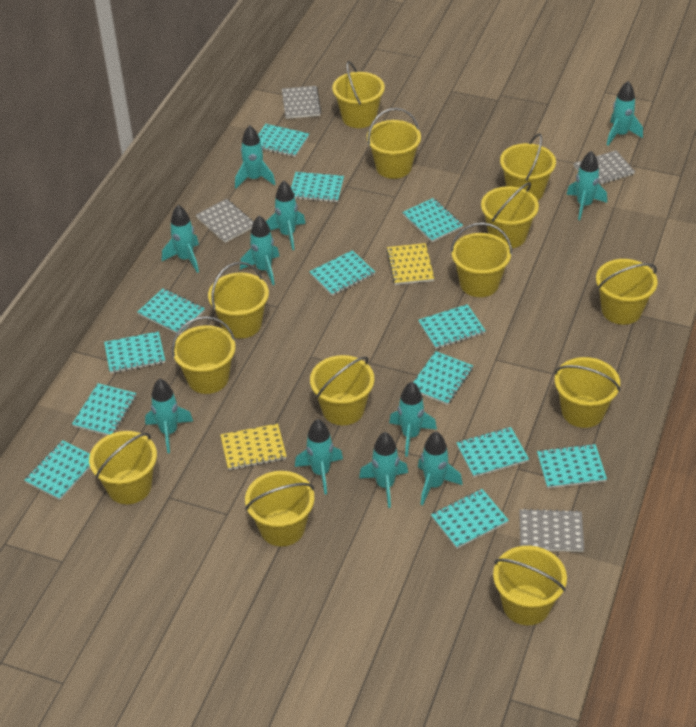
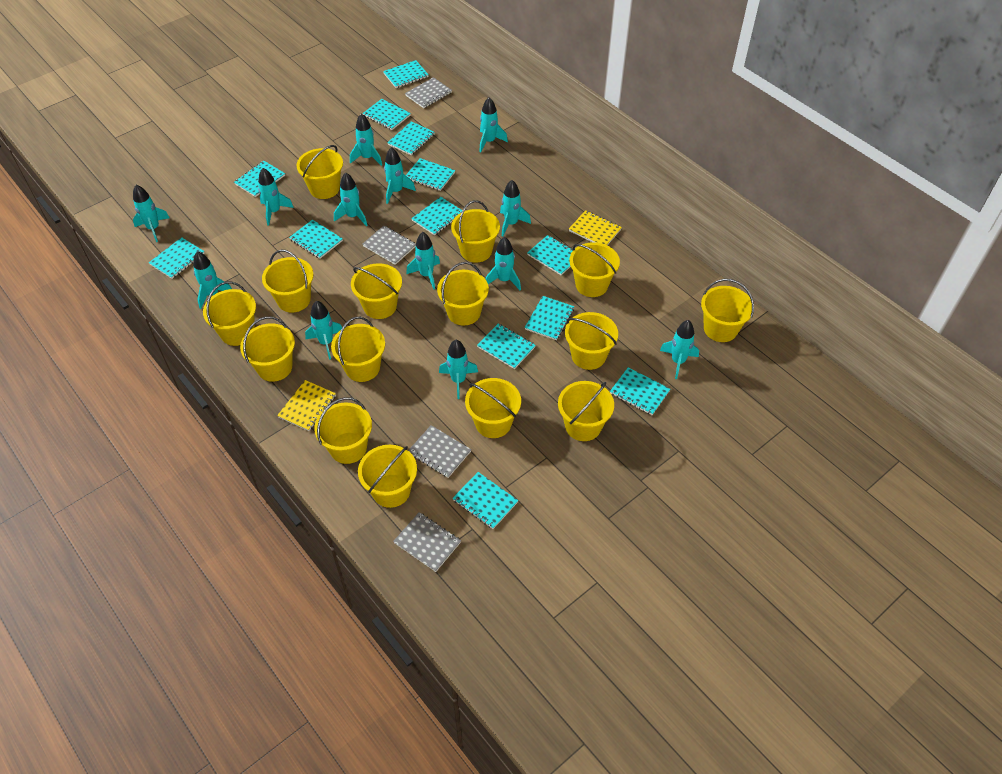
turquoise rocket: [145,378,193,453] [162,205,199,273] [235,125,275,188] [240,216,280,285] [266,181,306,250] [295,419,343,495] [359,432,408,508] [389,381,437,457] [418,431,463,506] [566,151,607,220] [607,81,643,146] = 11 -> [133,185,170,242] [193,251,232,309] [258,168,294,226] [305,301,342,360] [334,172,367,226] [350,114,382,166] [384,147,416,204] [406,232,440,289] [439,340,478,399] [479,97,508,152] [486,237,521,290] [500,180,531,237] [660,320,699,379] = 13
yellow bucket: [89,431,157,504] [172,316,236,394] [208,262,269,338] [245,471,314,546] [310,355,374,425] [332,61,385,128] [367,108,421,179] [450,222,512,297] [481,182,539,248] [493,546,567,625] [500,133,556,200] [555,357,620,428] [596,259,658,325] = 13 -> [203,281,256,346] [240,316,295,382] [262,250,314,313] [297,145,343,199] [314,397,372,464] [331,317,385,382] [351,263,402,319] [358,445,417,508] [437,262,489,325] [451,200,500,263] [465,378,521,438] [558,381,614,441] [565,312,618,370] [569,242,620,297] [701,279,754,342] = 15

